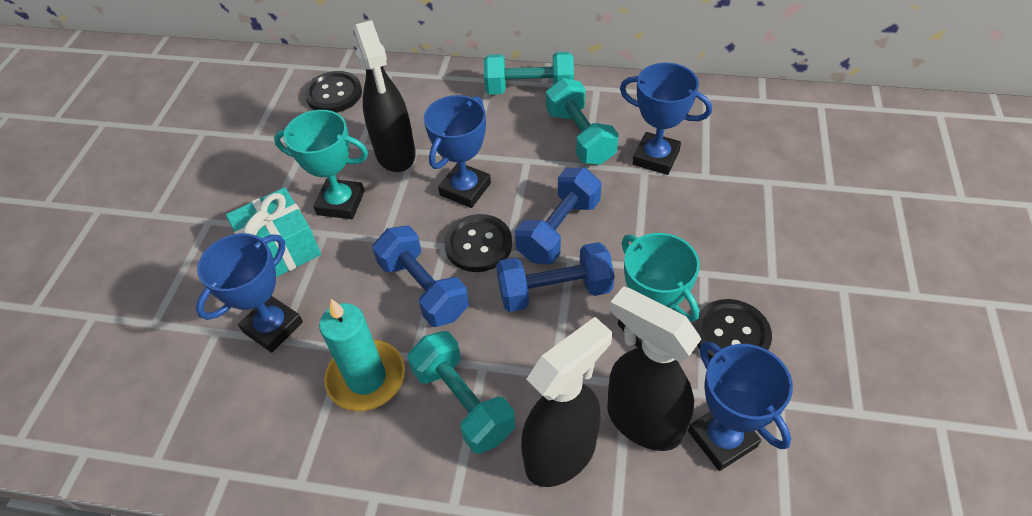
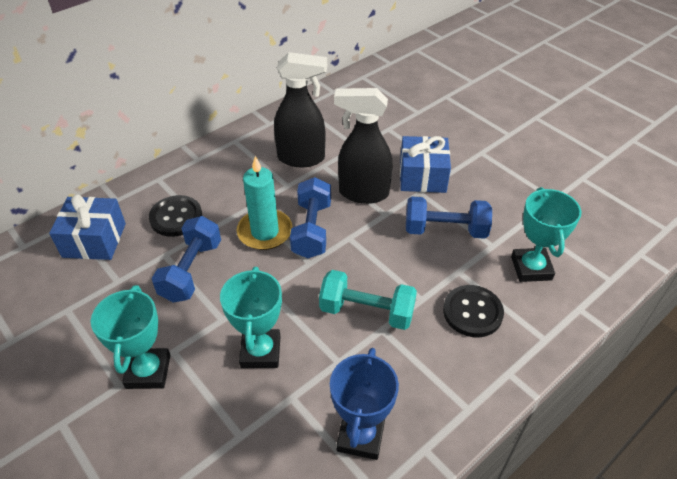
black button: [304,71,362,113] [444,214,512,272] [694,299,772,360] = 3 -> [149,195,202,237] [443,285,504,337] = 2
black spray bottle: [354,20,416,172] [521,317,612,487] [607,286,701,451] = 3 -> [274,52,327,167] [334,88,393,204] = 2
blue gift: none = 0 -> [49,194,126,260] [400,136,451,193] = 2
blue trophy: [196,233,303,353] [424,95,491,208] [620,63,712,175] [688,341,793,471] = 4 -> [330,348,399,460] = 1
turquoise dumbbell: [407,331,515,454] [484,52,574,95] [546,78,619,165] = 3 -> [319,270,417,330] = 1
turquoise gift: [226,187,321,277] = 1 -> none = 0
turquoise trophy: [274,110,368,219] [618,233,700,348] = 2 -> [91,285,171,389] [220,267,282,368] [511,187,581,282] = 3

